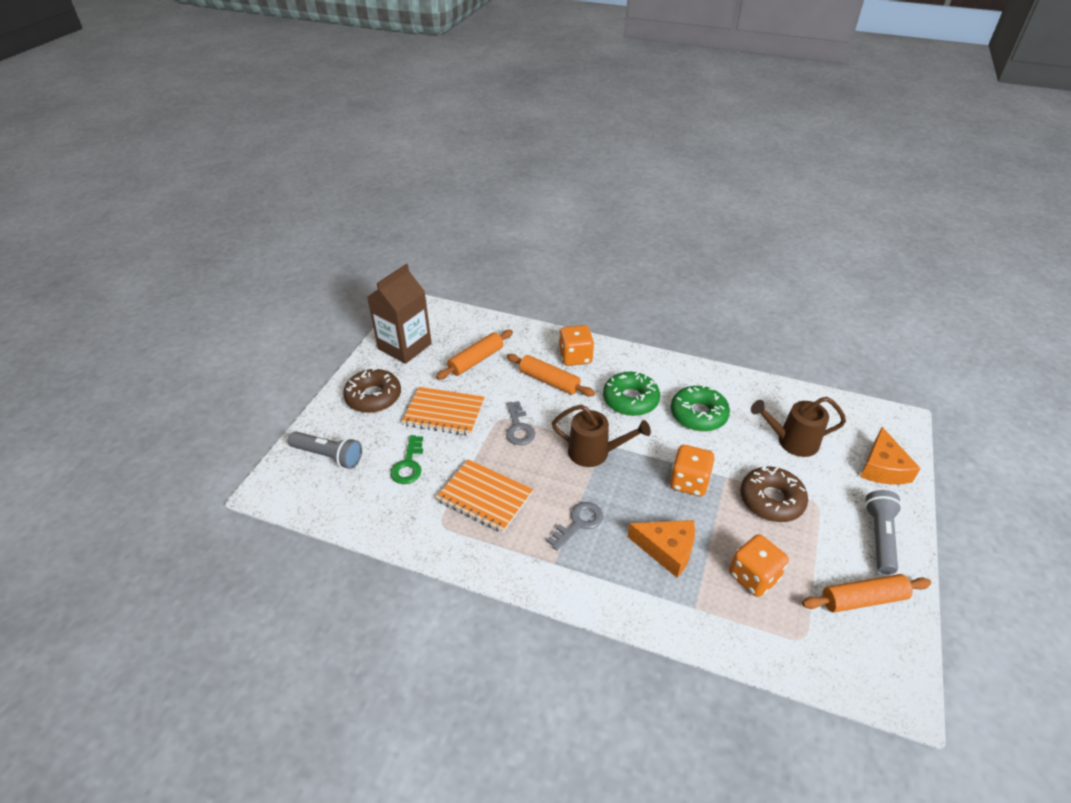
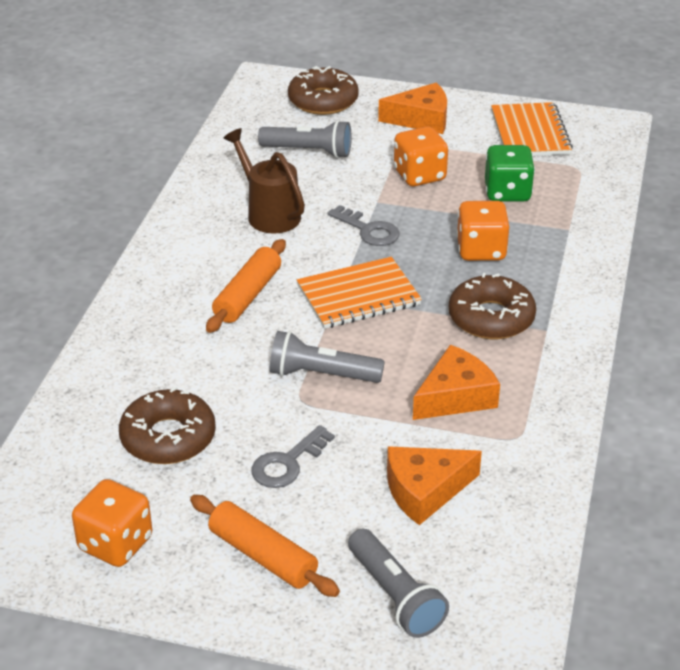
brown carton: [367,264,432,364] = 1 -> none = 0
brown donut: [343,368,401,413] [740,466,808,522] = 2 -> [119,386,216,464] [288,66,359,115] [449,273,536,339] = 3
brown watering can: [552,405,651,467] [751,397,846,457] = 2 -> [223,128,305,234] = 1
green dice: none = 0 -> [485,145,535,202] = 1
green donut: [603,372,660,416] [671,385,730,431] = 2 -> none = 0
green key: [390,435,423,484] = 1 -> none = 0
grey flashlight: [288,431,362,469] [865,490,902,575] = 2 -> [258,120,352,158] [270,331,385,383] [348,528,449,638] = 3
orange cheese: [627,520,695,578] [860,427,921,485] = 2 -> [378,83,447,134] [387,446,482,525] [413,345,500,420] = 3
orange rolling pin: [436,330,513,380] [506,354,595,396] [802,574,931,613] = 3 -> [190,495,340,597] [206,239,286,333] = 2

